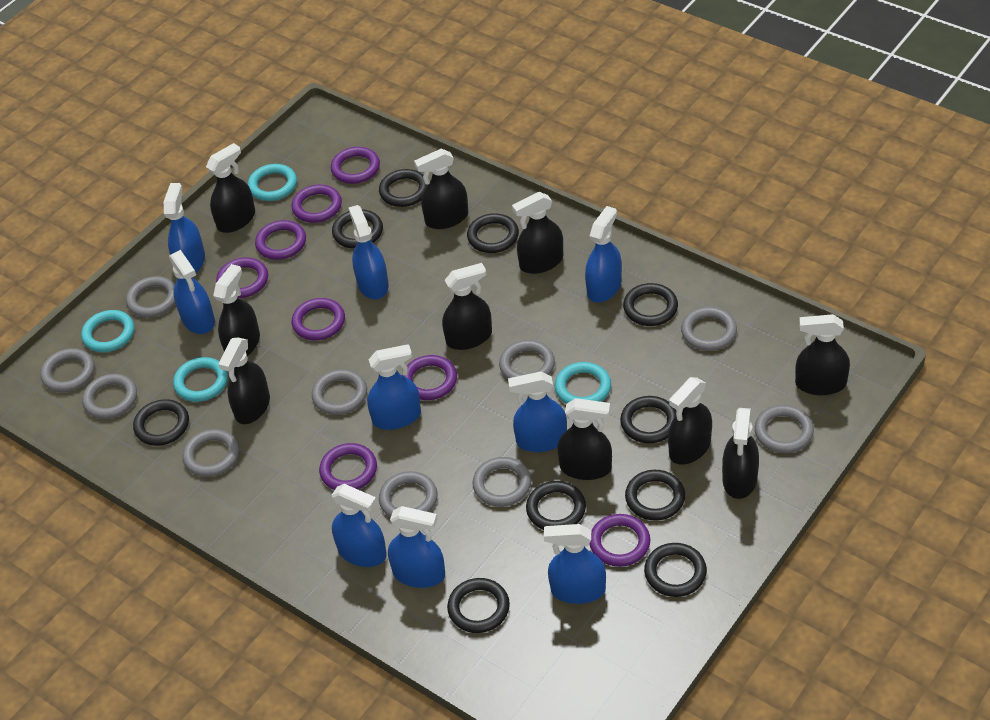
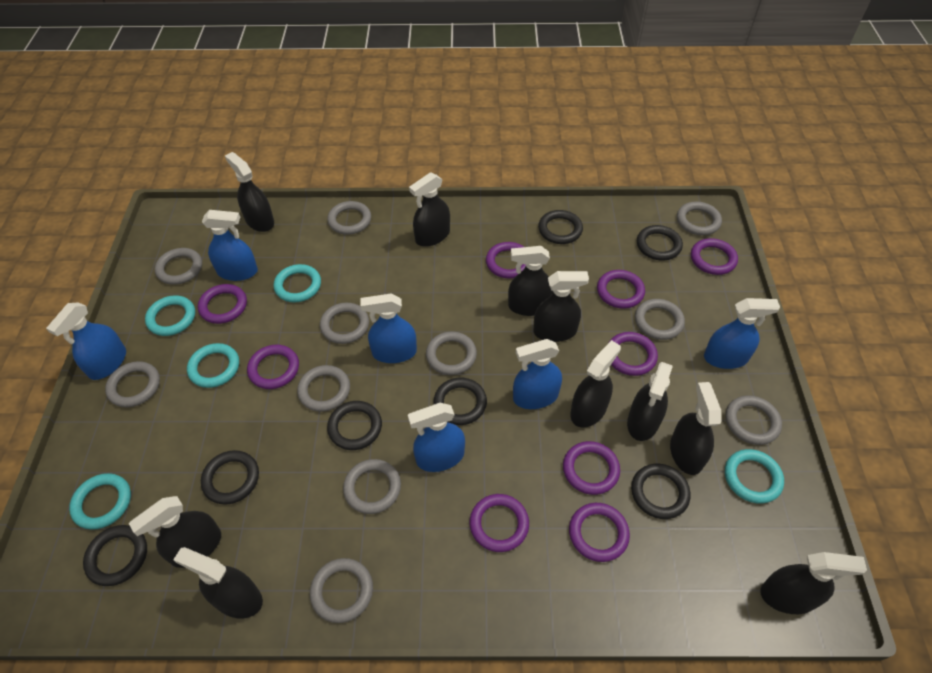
black ring: [133,399,189,446] [332,209,383,249] [379,169,427,207] [447,578,510,633] [467,213,519,253] [526,481,586,530] [620,396,676,443] [623,283,678,326] [625,470,685,521] [644,543,707,597] = 10 -> [83,525,147,586] [201,450,259,505] [327,401,382,450] [433,378,487,425] [538,210,583,244] [631,464,690,519] [637,225,683,260] = 7
blue spray bottle: [164,183,205,273] [169,250,215,334] [332,484,387,567] [349,205,389,299] [367,344,421,430] [388,506,445,588] [508,371,567,452] [544,524,606,604] [585,206,622,303] = 9 -> [46,302,126,380] [202,210,258,281] [360,294,417,363] [408,403,465,472] [513,339,562,409] [704,298,780,369] = 6
grey ring: [40,348,95,392] [82,374,137,419] [126,276,175,318] [183,429,239,477] [312,369,367,415] [379,471,438,518] [472,457,531,507] [499,340,555,379] [681,307,737,351] [754,405,814,453] = 10 -> [105,361,160,407] [155,248,202,285] [297,365,350,412] [310,558,373,623] [320,303,369,344] [327,201,371,235] [343,459,401,514] [426,332,477,375] [635,299,685,340] [677,202,722,235] [725,395,782,445] = 11
purple ring: [216,257,268,298] [255,220,306,260] [292,185,342,223] [292,298,345,341] [319,443,377,490] [331,147,380,184] [403,355,457,400] [590,514,650,567] = 8 -> [198,284,247,324] [247,345,299,389] [470,494,529,552] [486,242,526,278] [563,441,620,495] [569,503,630,562] [597,270,645,309] [609,332,658,376] [691,238,738,275] = 9
turquoise ring: [81,310,134,352] [173,357,228,402] [248,164,297,201] [555,362,611,404] = 4 -> [69,473,131,530] [145,295,195,336] [187,343,239,388] [274,264,321,303] [725,449,784,504] = 5

